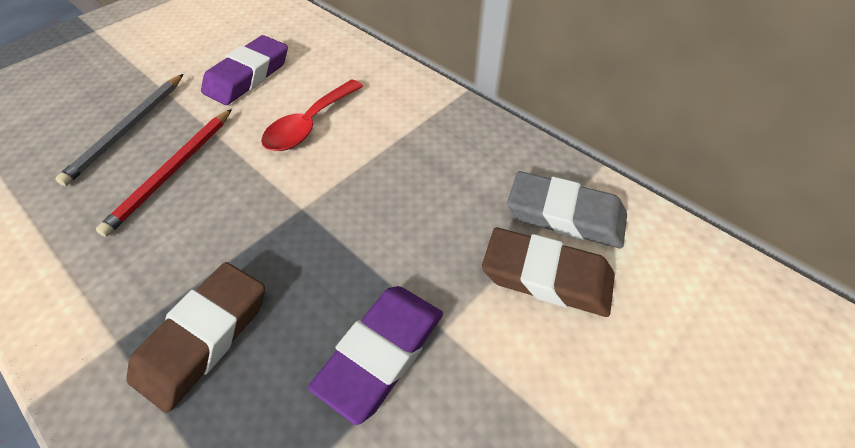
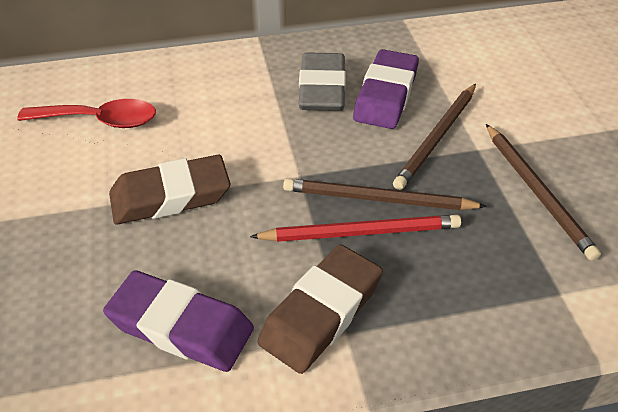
brown pencil: none = 0 -> [283,178,487,210] [393,84,476,190] [486,124,601,261] = 3
grey pencil: [55,74,183,186] = 1 -> none = 0

